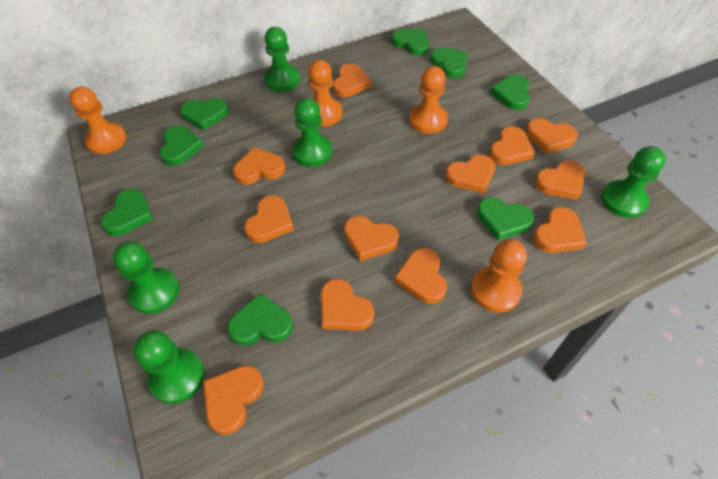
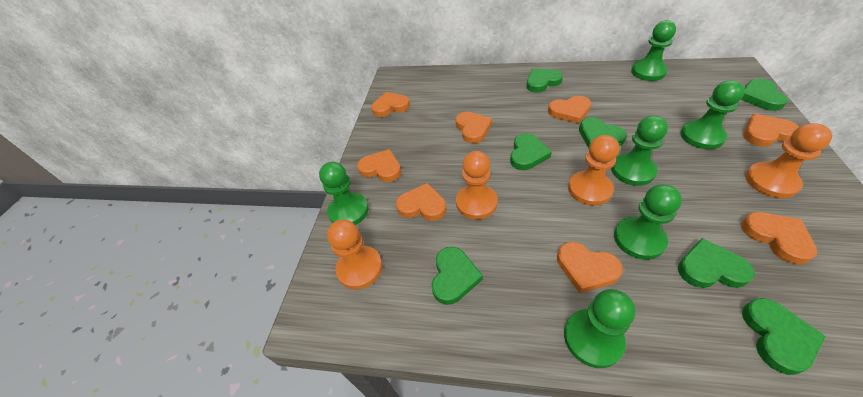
green heart: [101,189,153,236] [160,126,204,166] [180,98,229,131] [228,293,293,346] [391,29,429,56] [430,47,468,78] [477,197,534,241] [490,75,530,110] = 8 -> [432,247,483,305] [510,133,552,170] [526,69,563,93] [579,117,627,148] [678,238,755,288] [741,79,788,111] [742,298,826,375] = 7
green pawn: [113,242,179,314] [133,330,204,404] [264,27,300,92] [292,98,332,167] [601,146,666,218] = 5 -> [319,162,369,225] [564,289,635,368] [611,115,668,186] [614,184,682,260] [631,20,676,81] [680,80,745,149] = 6
orange heart: [203,365,264,435] [233,147,285,185] [244,195,294,243] [321,279,374,331] [333,64,371,97] [344,216,399,261] [394,248,447,304] [445,155,496,194] [489,126,535,165] [526,118,578,154] [533,207,587,253] [535,160,585,200] = 12 -> [357,149,401,182] [371,92,410,117] [396,183,446,221] [456,112,492,143] [548,96,591,124] [557,242,623,293] [741,212,817,264] [743,114,799,147] = 8

